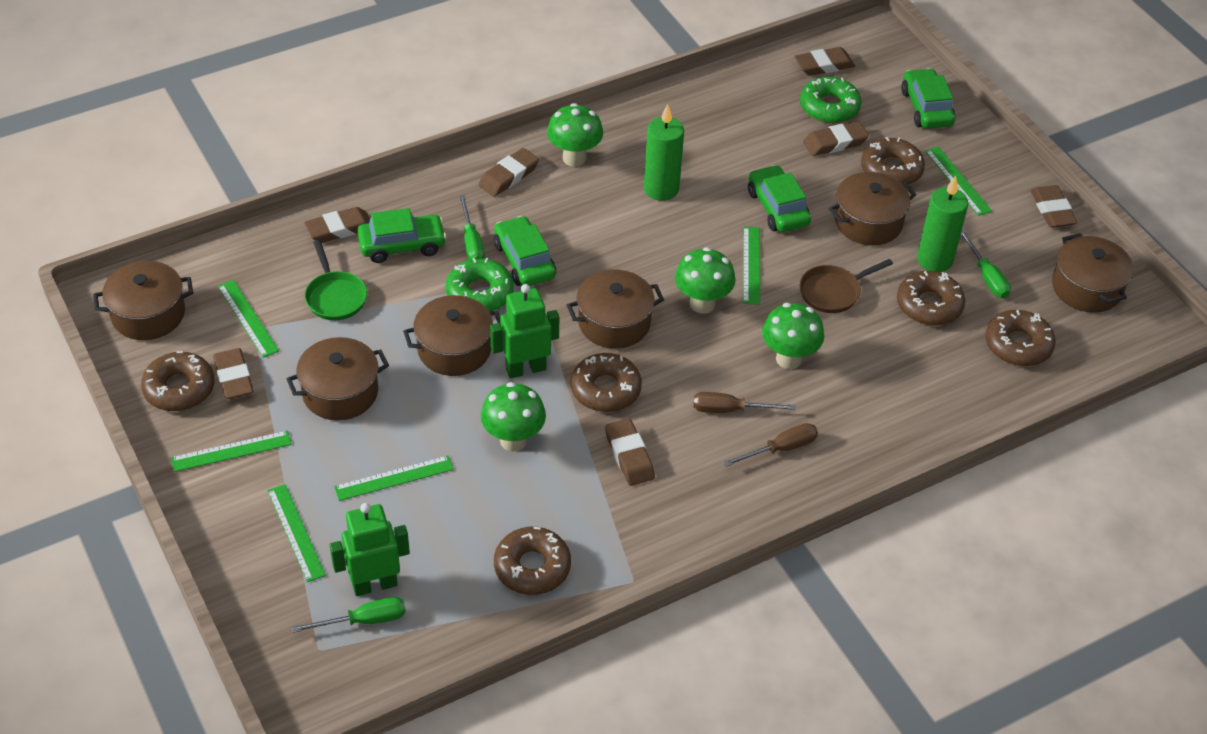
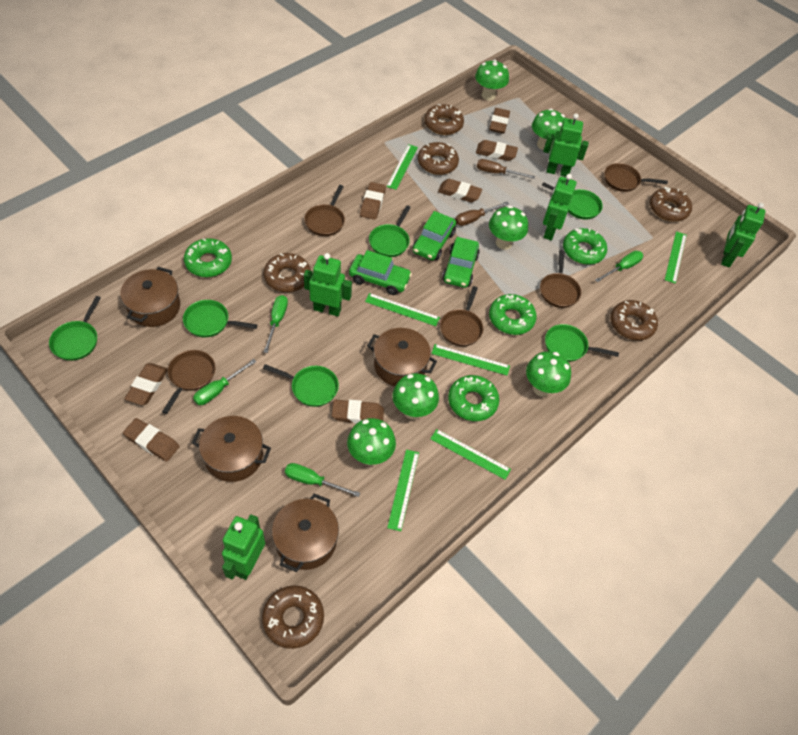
brown pan: [800,259,893,313] = 1 -> [162,350,215,414] [304,185,345,236] [440,286,483,346] [540,250,581,308] [604,163,668,192] = 5
brown pot: [93,261,193,340] [287,337,389,421] [403,295,500,376] [567,270,664,349] [829,172,916,245] [1052,233,1133,313] = 6 -> [120,267,180,327] [192,416,271,482] [272,494,339,572] [367,328,437,386] = 4
green candle: [644,104,684,201] [917,176,968,272] = 2 -> none = 0
green car: [357,208,447,263] [494,216,556,286] [748,165,811,232] [901,68,956,129] = 4 -> [349,250,412,295] [412,211,456,260] [442,237,480,288] = 3
green donut: [446,258,514,312] [800,77,862,124] = 2 -> [184,238,232,277] [448,375,499,421] [489,294,537,335] [563,228,607,265] = 4
green mushroom: [481,382,546,452] [547,103,603,167] [675,247,735,313] [762,303,824,369] = 4 -> [347,418,396,465] [392,373,439,420] [475,59,509,100] [489,206,528,250] [526,351,571,397] [532,109,565,150] = 6
green pan: [305,240,367,320] = 1 -> [49,296,101,361] [183,300,257,337] [263,364,339,407] [369,205,411,257] [542,182,603,220] [545,324,619,362] = 6
green robot: [330,503,410,596] [490,284,559,379] = 2 -> [222,514,265,580] [304,253,352,316] [543,114,589,177] [543,174,577,240] [721,203,765,267] = 5
green screwdriver: [292,597,406,633] [459,195,485,260] [961,229,1011,298] = 3 -> [193,359,256,405] [264,295,288,353] [285,463,360,497] [595,251,643,282] = 4

